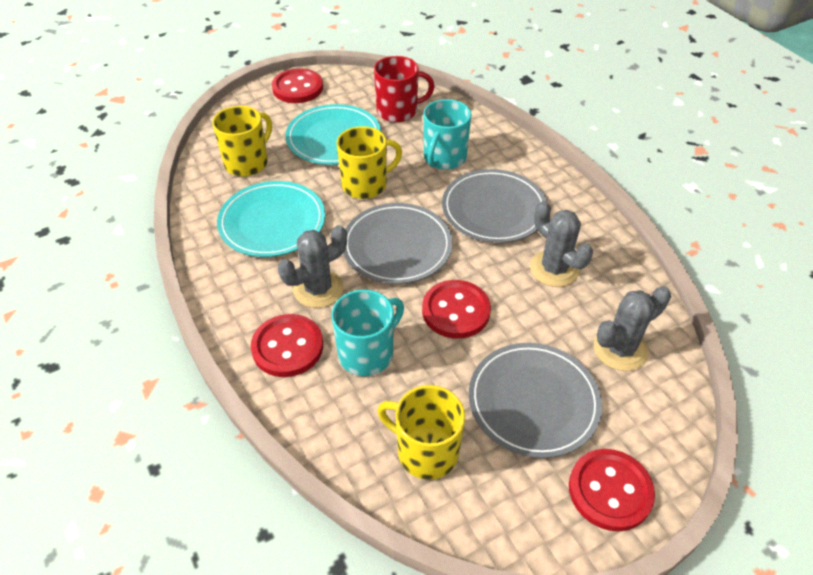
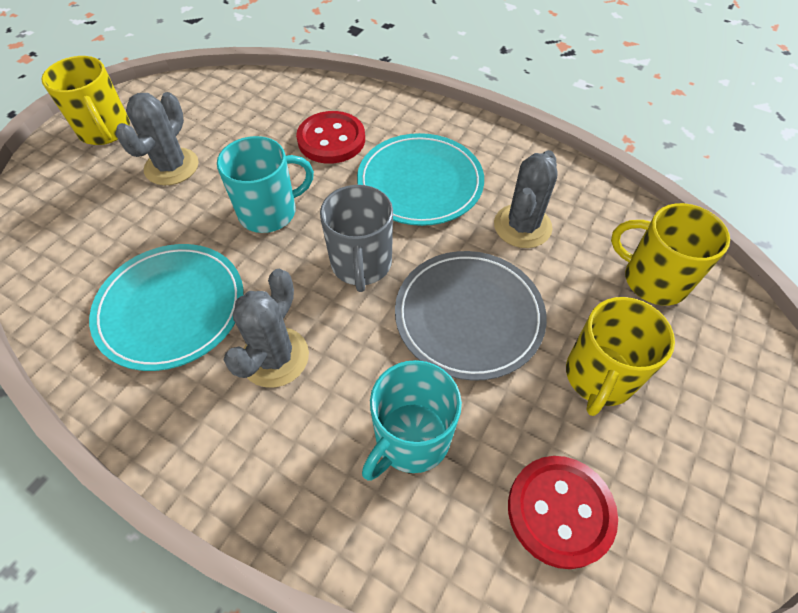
grey mug: none = 0 -> [320,185,393,292] = 1
grey plate: [343,203,453,284] [442,169,547,243] [469,343,602,458] = 3 -> [395,251,547,381] = 1
red button: [251,314,323,377] [272,68,323,103] [422,280,491,339] [569,449,655,531] = 4 -> [296,111,365,164] [508,456,618,569] = 2
red mug: [374,56,435,122] = 1 -> none = 0

